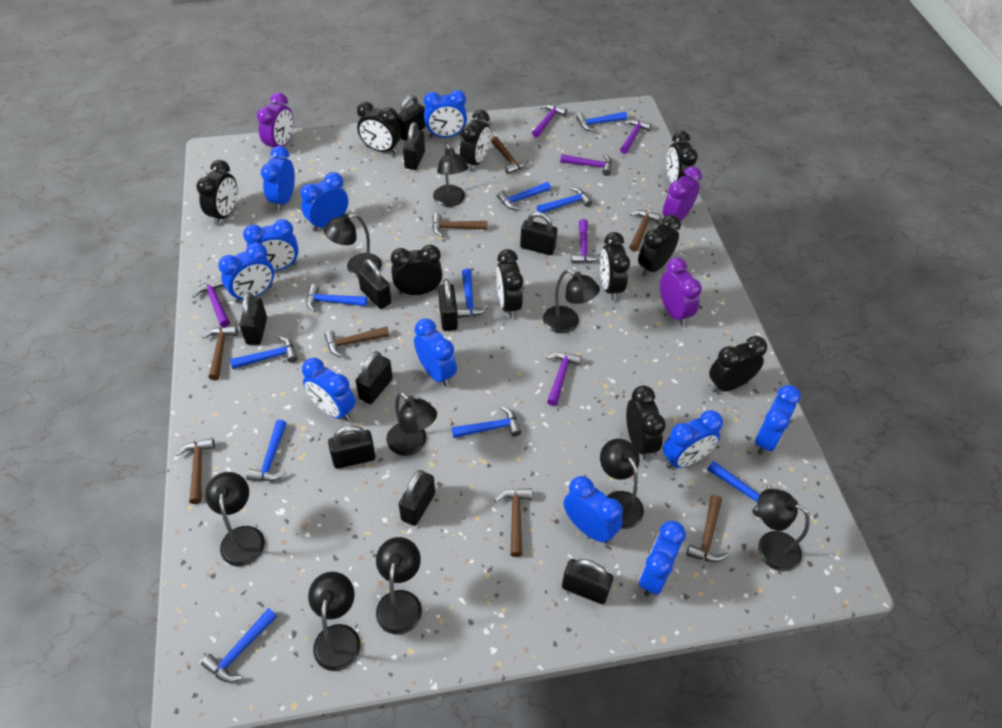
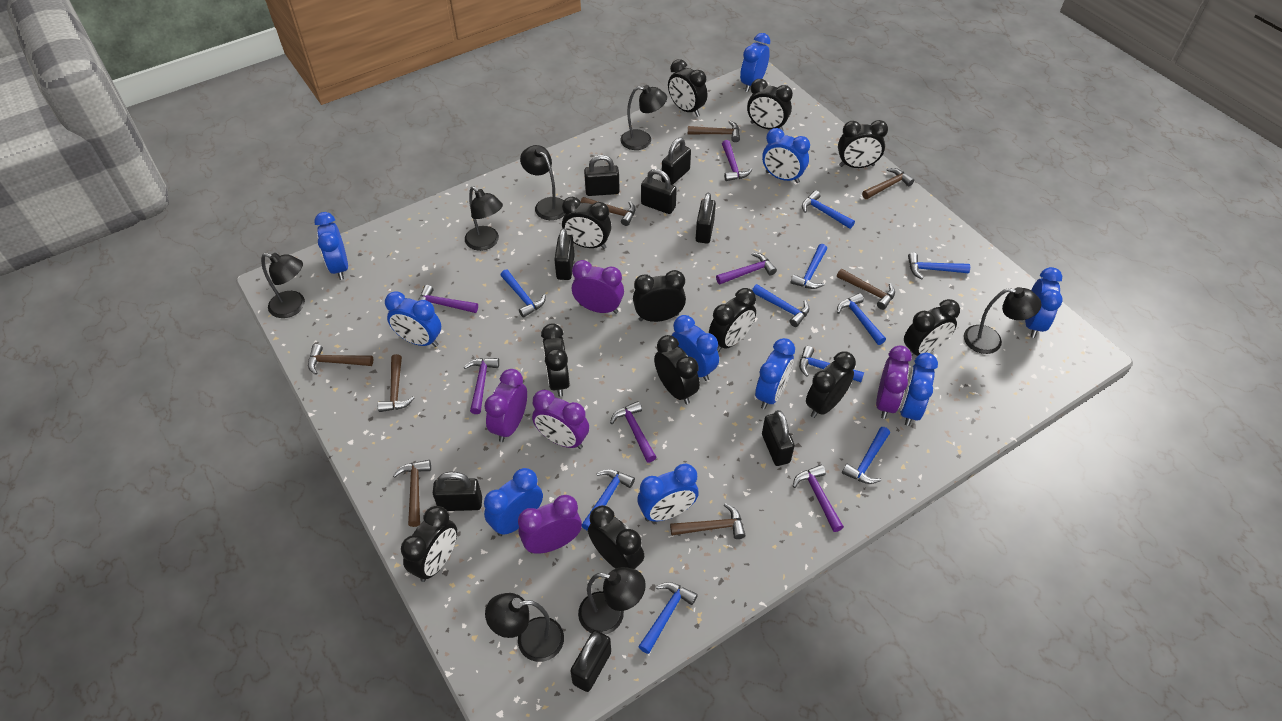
black clock: [196,160,238,225] [357,102,401,154] [391,245,443,295] [460,110,490,171] [496,249,523,319] [600,232,630,301] [626,385,666,460] [638,215,681,277] [667,131,698,183] [709,336,767,393] = 10 -> [401,506,457,582] [541,323,570,397] [562,197,612,249] [588,505,644,569] [633,270,686,322] [654,335,700,404] [668,59,707,117] [709,288,756,352] [747,79,793,131] [806,352,856,418] [838,120,888,168] [904,299,960,356] = 12
black lamp: [205,472,265,566] [308,572,361,671] [323,213,382,277] [376,537,422,635] [386,392,437,456] [433,144,469,207] [543,269,600,333] [600,439,644,529] [757,488,810,571] = 9 -> [261,253,305,318] [465,186,503,251] [485,593,564,662] [520,145,565,220] [578,567,646,634] [620,85,667,150] [964,287,1041,354] = 7
black padlock: [240,292,267,345] [328,425,376,469] [356,351,393,404] [357,259,391,309] [397,95,426,141] [399,470,435,526] [403,122,425,170] [438,279,458,331] [520,212,557,255] [562,559,613,604] = 10 -> [433,472,482,511] [554,228,574,280] [570,630,611,692] [584,155,620,196] [641,169,677,214] [661,138,691,185] [696,193,716,244] [762,410,795,466] = 8
blue clock: [218,243,274,303] [243,219,299,271] [261,146,295,211] [300,172,348,231] [302,358,356,421] [414,318,457,387] [424,90,467,138] [564,476,623,544] [639,521,686,597] [663,410,723,469] [755,385,801,455] = 11 -> [314,212,348,280] [385,291,441,347] [484,468,543,536] [637,464,699,522] [672,315,719,381] [740,33,770,92] [755,338,795,409] [762,128,810,183] [900,353,938,426] [1025,267,1063,338] = 10
purple clock: [257,93,293,150] [660,257,702,326] [663,166,702,221] = 3 -> [484,369,527,442] [518,495,582,554] [532,390,589,449] [572,260,624,314] [876,345,912,419] = 5

